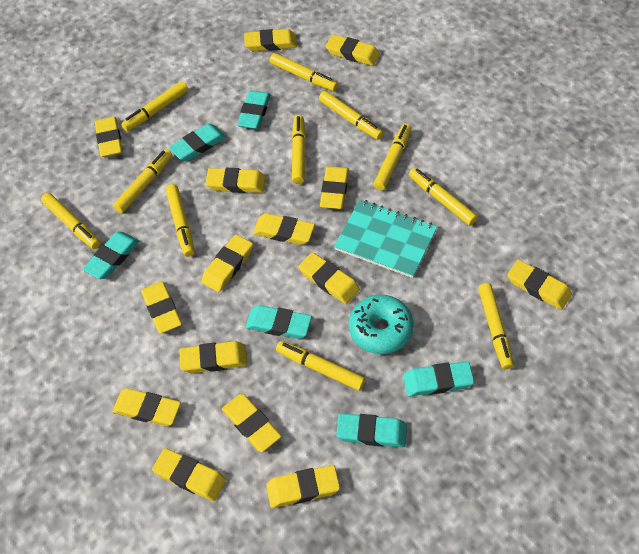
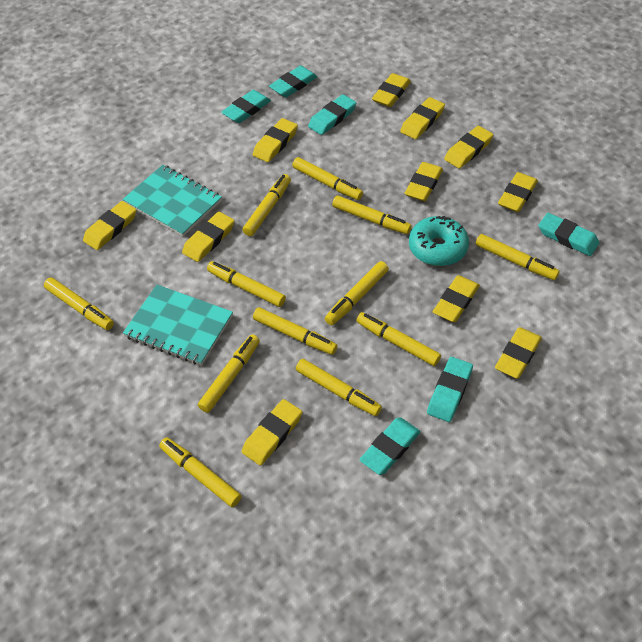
turquoise notebook: [334,199,437,278] = 1 -> [123,165,222,236] [123,285,233,365] = 2
yellow eraser: [95,117,123,157] [112,388,181,426] [141,281,182,334] [152,448,226,501] [179,341,247,373] [201,234,253,292] [205,168,266,193] [222,394,281,452] [244,29,297,51] [253,213,315,245] [266,465,340,508] [298,252,360,304] [320,166,349,209] [325,34,380,66] [507,260,572,310] = 15 -> [83,201,136,250] [182,212,234,262] [242,399,302,466] [253,118,298,162] [372,73,411,107] [400,97,445,139] [404,162,443,201] [433,275,480,322] [444,126,493,169] [495,327,542,379] [498,172,538,212] = 11
yellow marker: [41,193,101,249] [113,149,172,213] [121,81,188,132] [165,184,195,257] [270,53,338,91] [276,341,365,391] [292,115,306,184] [319,91,383,140] [374,124,412,190] [409,168,478,226] [478,283,514,369] = 11 -> [44,277,114,330] [159,437,242,507] [198,334,260,413] [207,261,286,307] [243,174,291,236] [253,307,337,355] [292,157,363,200] [296,359,382,416] [325,261,389,325] [332,195,412,234] [356,312,441,366] [476,234,560,280] = 12

